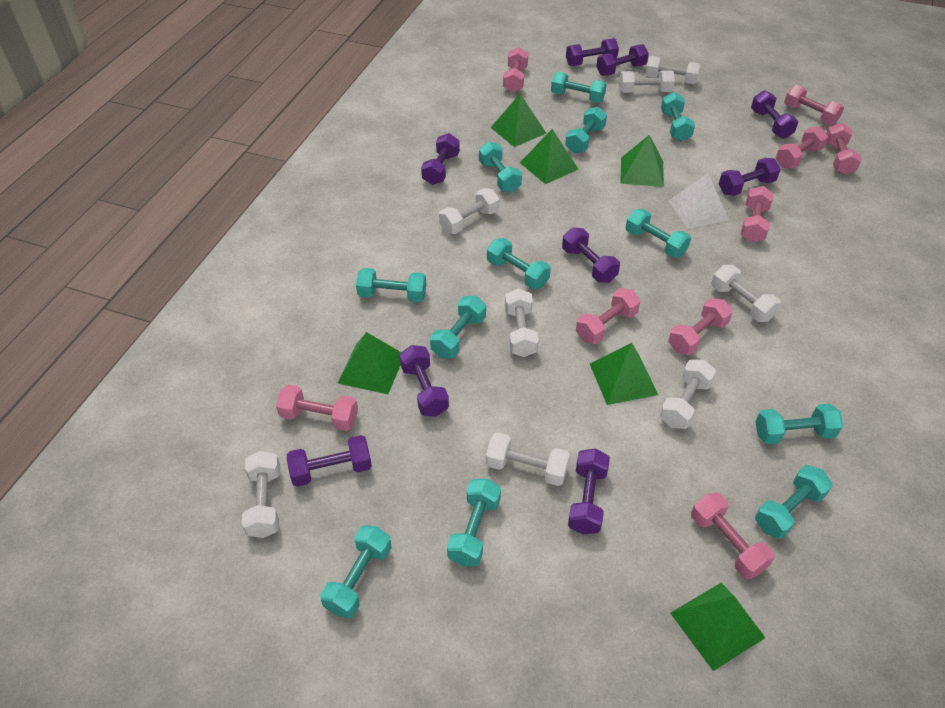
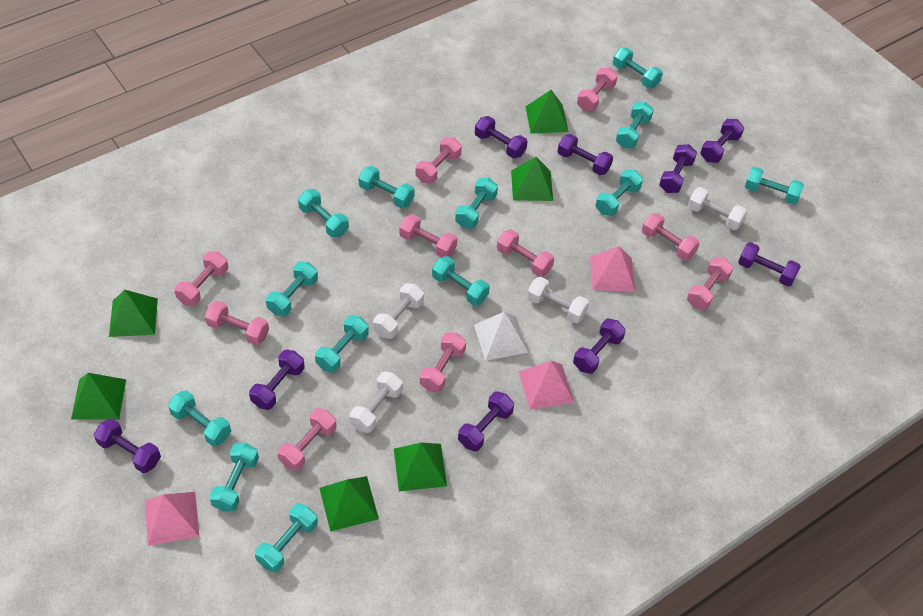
pink dumbbell: [276,385,358,431] [503,47,528,92] [576,288,640,344] [668,298,733,355] [691,492,775,579] [741,186,774,242] [776,127,828,168] [784,85,844,125] [826,123,862,175] = 9 -> [174,251,228,306] [205,301,269,345] [277,408,336,471] [399,214,457,257] [415,137,462,184] [419,332,466,392] [497,229,554,277] [577,68,618,111] [642,213,700,261] [687,257,734,310] = 10
pink pyramid: none = 0 -> [145,492,199,546] [519,361,574,410] [590,246,635,292] = 3
turquoise dumbbell: [320,525,392,618] [356,268,426,302] [430,296,486,358] [447,478,501,566] [479,142,522,193] [487,238,551,289] [551,72,607,103] [565,107,607,153] [626,209,691,258] [661,92,695,141] [755,404,843,445] [755,465,833,539] = 12 -> [168,390,231,446] [209,443,259,512] [255,503,318,573] [266,262,318,316] [298,189,349,238] [315,315,369,373] [358,166,415,208] [432,256,490,306] [455,178,498,228] [595,169,643,216] [613,48,663,88] [616,102,654,148] [745,167,804,205] = 13
white dumbbell: [242,451,280,538] [439,188,499,234] [486,432,570,486] [505,288,539,357] [619,70,675,93] [645,56,700,84] [660,359,716,429] [711,265,781,322] = 8 -> [350,372,403,433] [373,283,424,339] [527,277,589,323] [688,187,747,230] = 4

